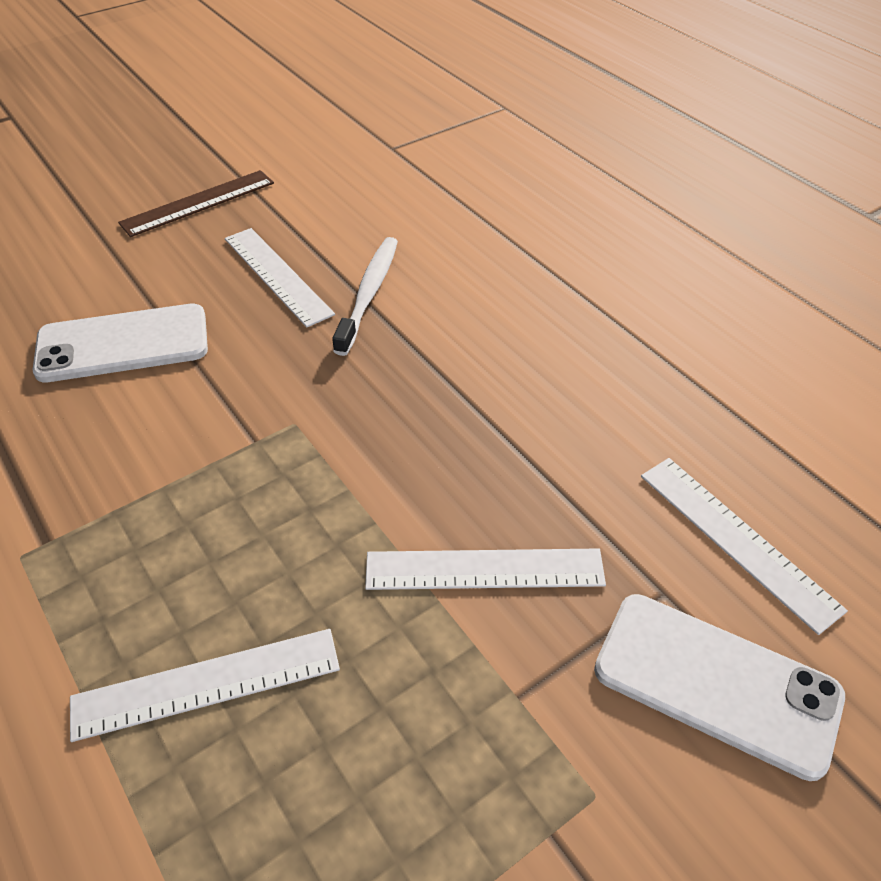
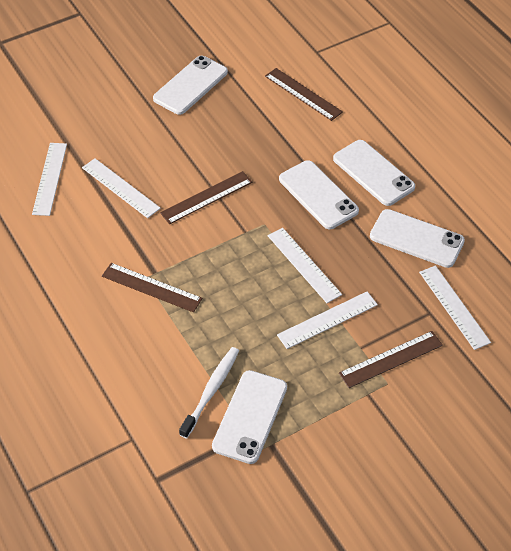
brown ruler: [118,170,274,237] = 1 -> [102,263,202,313] [160,171,252,224] [265,68,343,121] [339,331,443,388] = 4
white phone: [32,304,208,382] [594,594,845,781] = 2 -> [153,56,228,115] [212,370,287,464] [279,160,359,229] [333,140,415,206] [370,209,465,268] = 5
white ruler: [70,629,340,742] [225,228,335,327] [365,548,606,590] [641,458,848,635] = 4 -> [32,143,67,216] [82,158,161,218] [268,228,342,303] [277,292,378,349] [419,266,491,350] = 5

